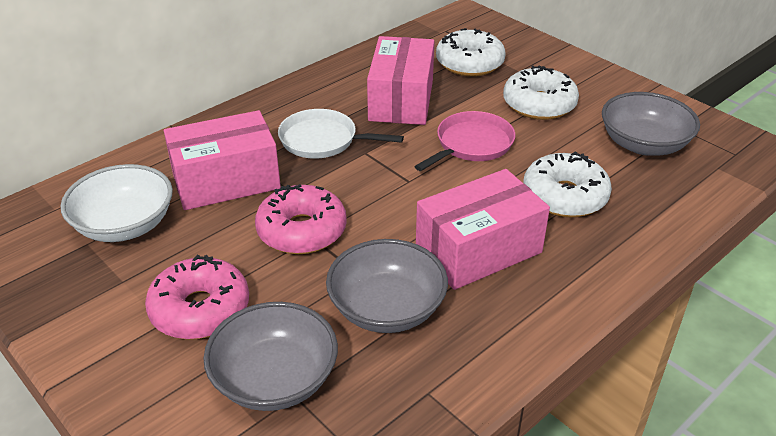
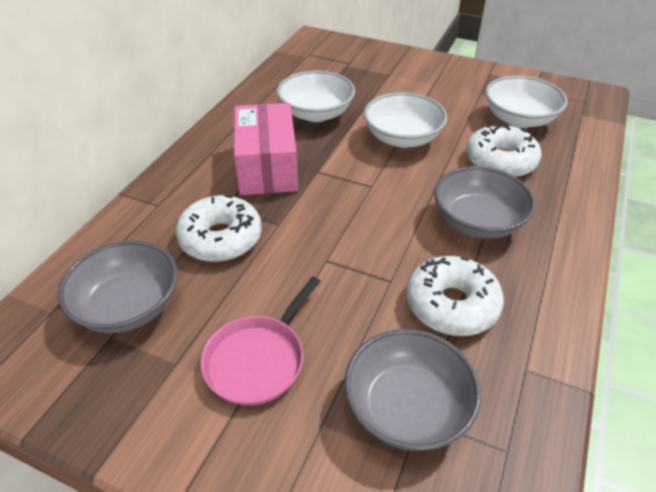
pink box: [164,110,281,210] [367,36,434,125] [416,169,550,290] = 3 -> [234,103,298,195] = 1
pink donut: [145,255,249,340] [255,184,347,254] = 2 -> none = 0
white bowl: [61,164,173,242] = 1 -> [277,71,355,122] [364,92,447,148] [485,75,568,128] = 3
white pan: [278,109,404,158] = 1 -> none = 0

